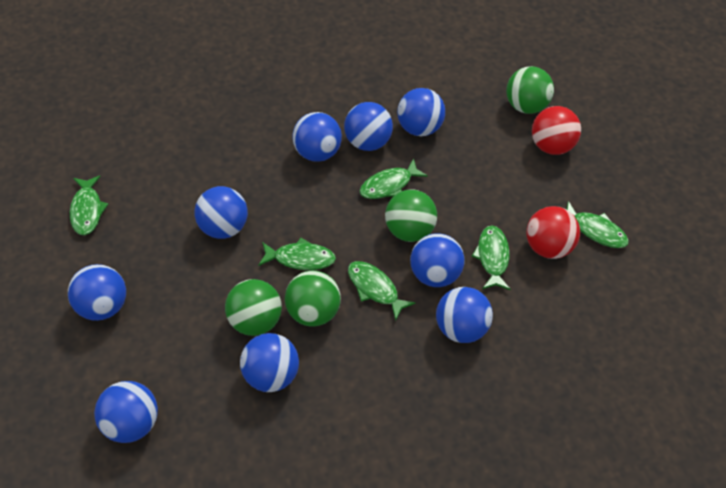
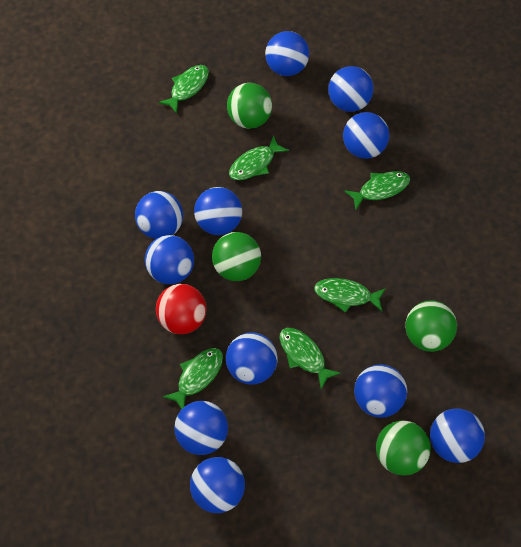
blue ball: [68,264,126,321] [94,381,158,443] [194,186,248,239] [240,333,299,392] [292,112,342,162] [344,102,393,151] [397,88,445,136] [410,233,465,287] [436,287,493,343] = 9 -> [135,191,183,239] [145,235,194,284] [174,401,228,455] [190,457,245,513] [194,187,242,235] [226,332,278,385] [265,31,309,76] [329,66,374,112] [343,112,389,159] [354,364,407,418] [430,408,485,463] = 11
red ball: [526,206,580,259] [532,106,581,155] = 2 -> [156,284,207,334] = 1

